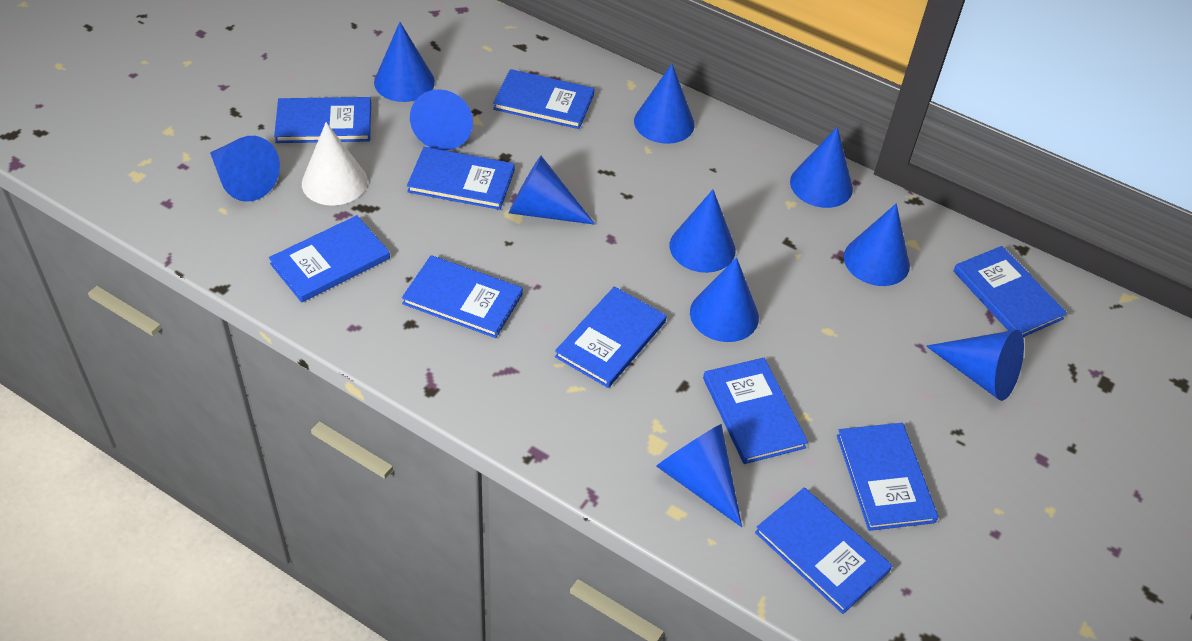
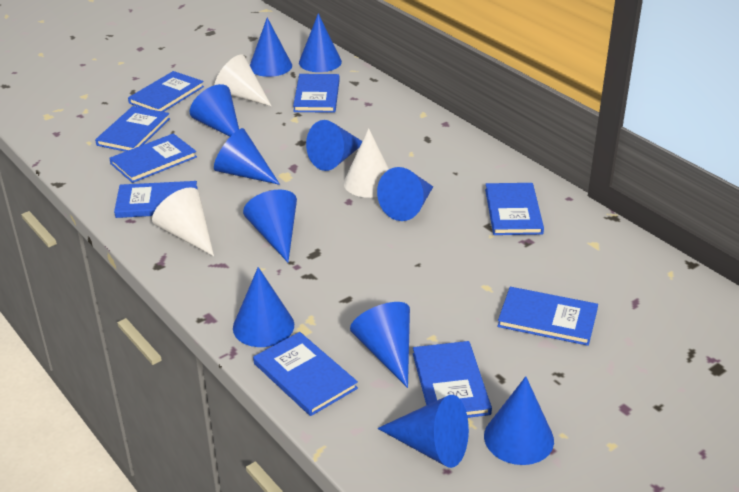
blue book: [269,215,390,302] [274,97,371,143] [402,255,523,338] [407,147,515,210] [493,69,594,129] [555,287,667,388] [703,358,808,464] [755,488,892,614] [837,423,938,531] [953,246,1067,337] = 10 -> [95,106,170,152] [109,133,197,183] [114,181,198,218] [128,71,204,112] [253,332,358,416] [293,74,340,113] [413,341,492,418] [485,183,544,235] [497,287,598,346] = 9
white cone: [302,122,368,206] = 1 -> [152,187,214,256] [214,55,271,106] [344,128,389,198] = 3

